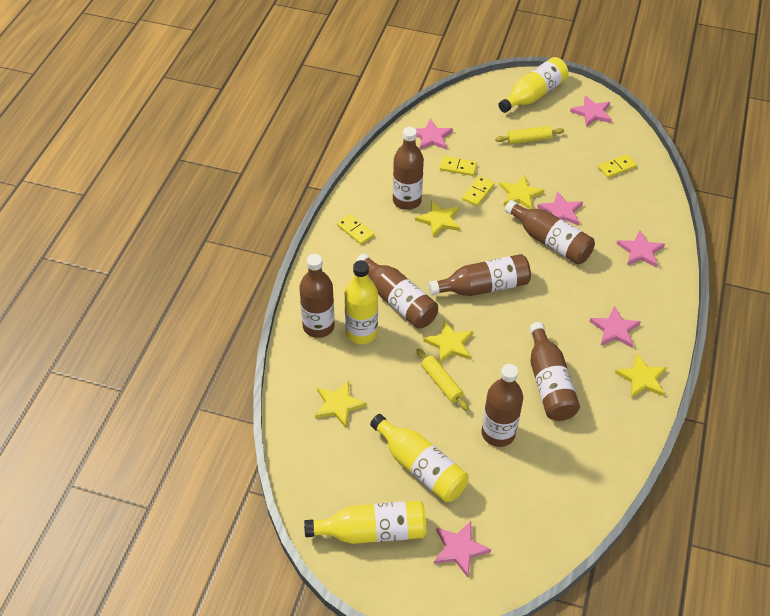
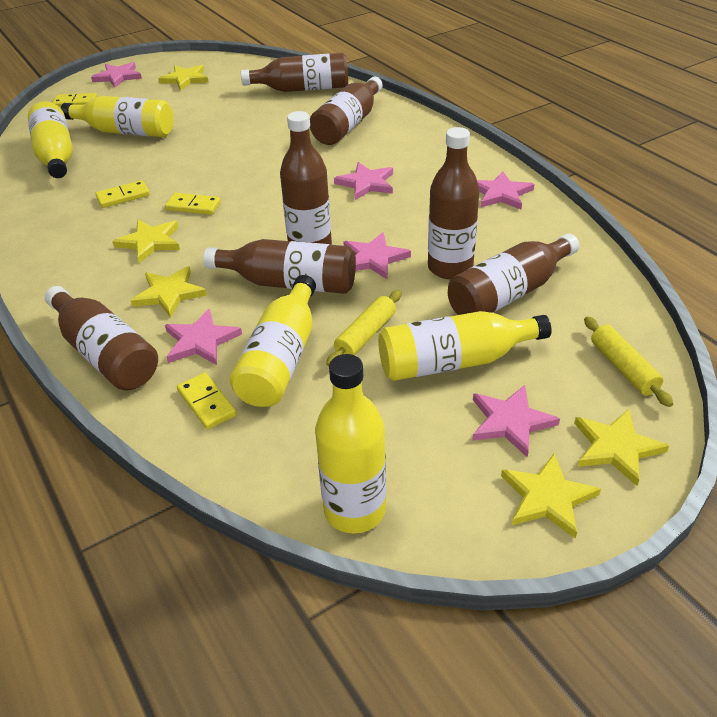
yellow bottle: [304,500,426,544] [345,260,378,344] [370,414,469,502] [499,57,568,113] = 4 -> [28,102,73,178] [61,96,173,137] [230,275,316,407] [315,354,386,534] [378,311,551,381] = 5

